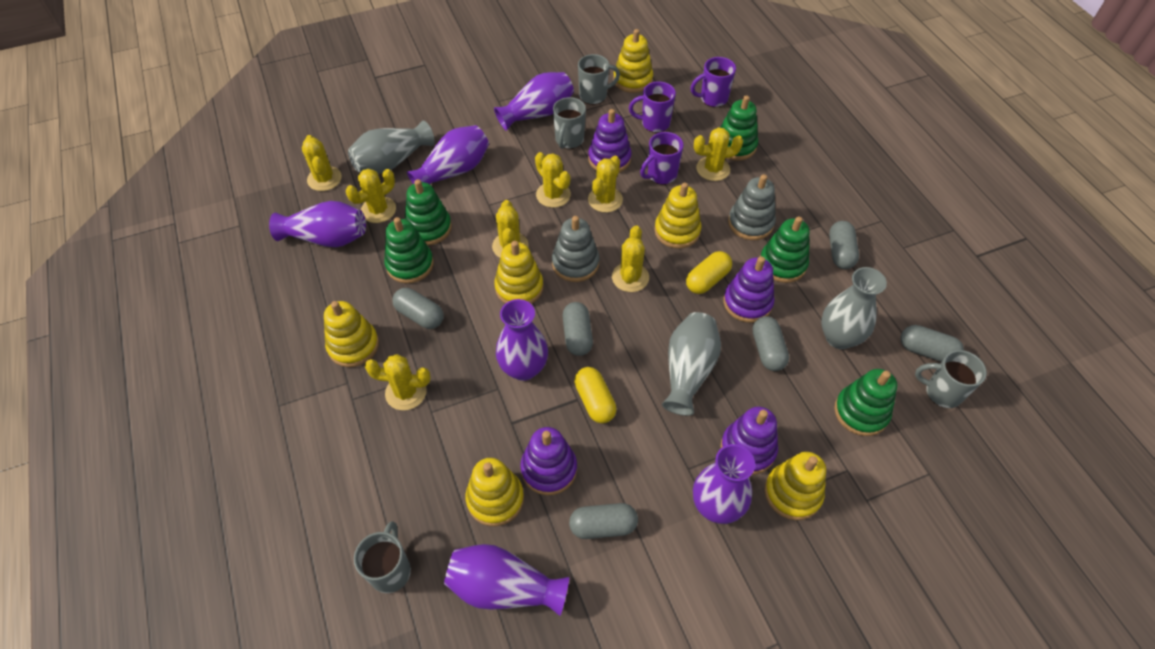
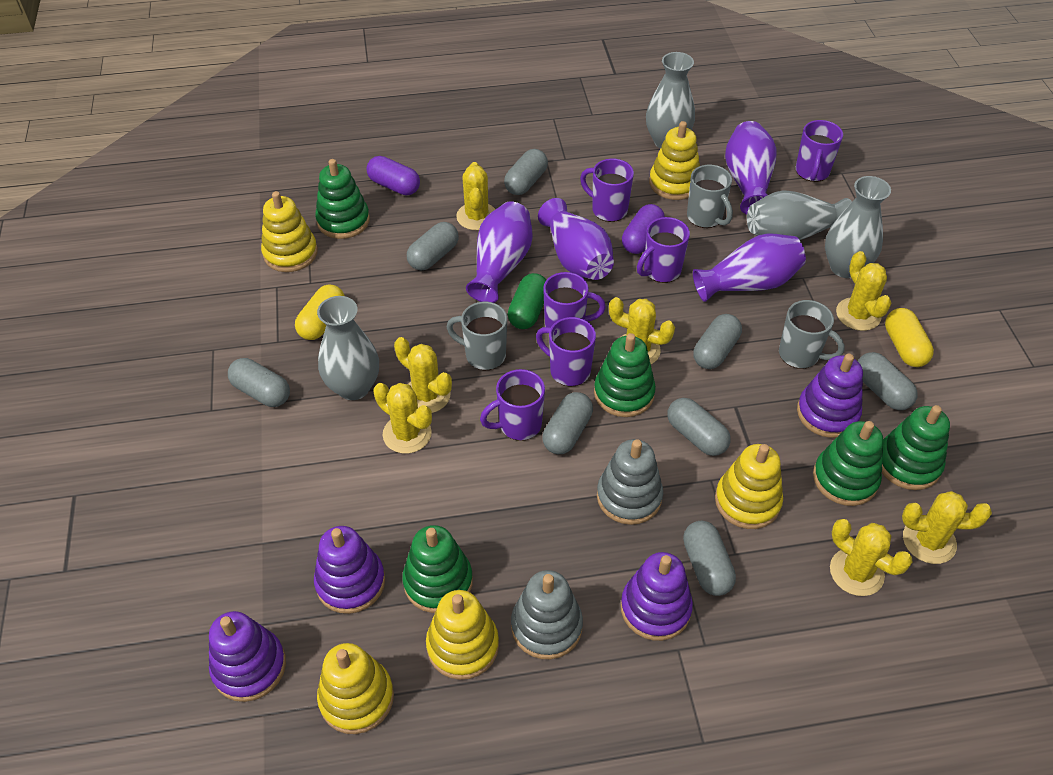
green capsule: none = 0 -> [508,273,546,329] = 1
grey capsule: [392,288,444,329] [562,302,593,356] [569,503,638,539] [752,316,789,371] [829,221,859,269] [900,325,964,362] = 6 -> [228,358,290,407] [407,222,459,270] [504,149,548,195] [543,392,593,454] [668,398,731,456] [683,521,736,596] [693,314,742,369] [858,352,918,410] = 8
grey mug: [354,521,411,593] [553,97,586,149] [578,54,620,105] [915,350,987,408] = 4 -> [447,302,507,370] [687,165,733,228] [779,300,845,369] = 3
grey vase: [348,121,435,174] [662,312,721,416] [821,267,887,349] = 3 -> [317,296,379,400] [646,52,695,149] [747,190,852,240] [825,176,891,278] = 4
purple capsule: none = 0 -> [367,156,420,195] [622,204,665,254] = 2
purple mug: [629,81,676,133] [640,132,684,185] [690,57,736,107] = 3 -> [480,369,545,441] [536,317,596,387] [543,272,606,327] [580,159,634,222] [637,217,690,283] [796,120,843,182] = 6
purple vase: [269,201,366,247] [407,125,489,184] [444,544,569,616] [494,72,574,131] [496,299,548,381] [693,444,755,524] = 6 -> [466,201,533,303] [538,198,614,280] [693,233,806,302] [725,121,777,215] = 4
yellow cactus: [302,135,342,191] [346,169,396,223] [365,354,431,410] [492,200,529,258] [535,152,571,208] [588,156,623,213] [612,226,649,292] [694,127,743,181] = 8 -> [373,383,432,454] [394,337,452,413] [456,162,495,230] [609,297,675,364] [830,519,913,596] [836,251,891,331] [902,491,992,564] = 7
yellow stacking toy: [324,301,379,367] [465,458,524,526] [494,241,543,304] [613,29,653,93] [654,183,701,249] [764,452,826,520] = 6 -> [261,191,318,272] [317,643,394,734] [426,590,499,680] [649,121,700,200] [715,444,783,529] = 5

